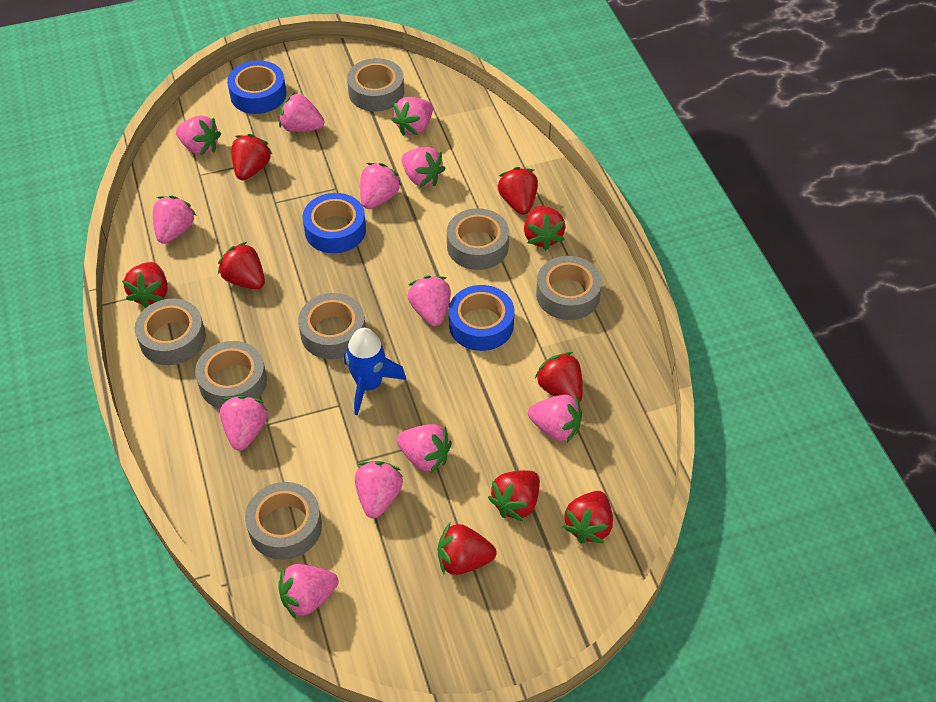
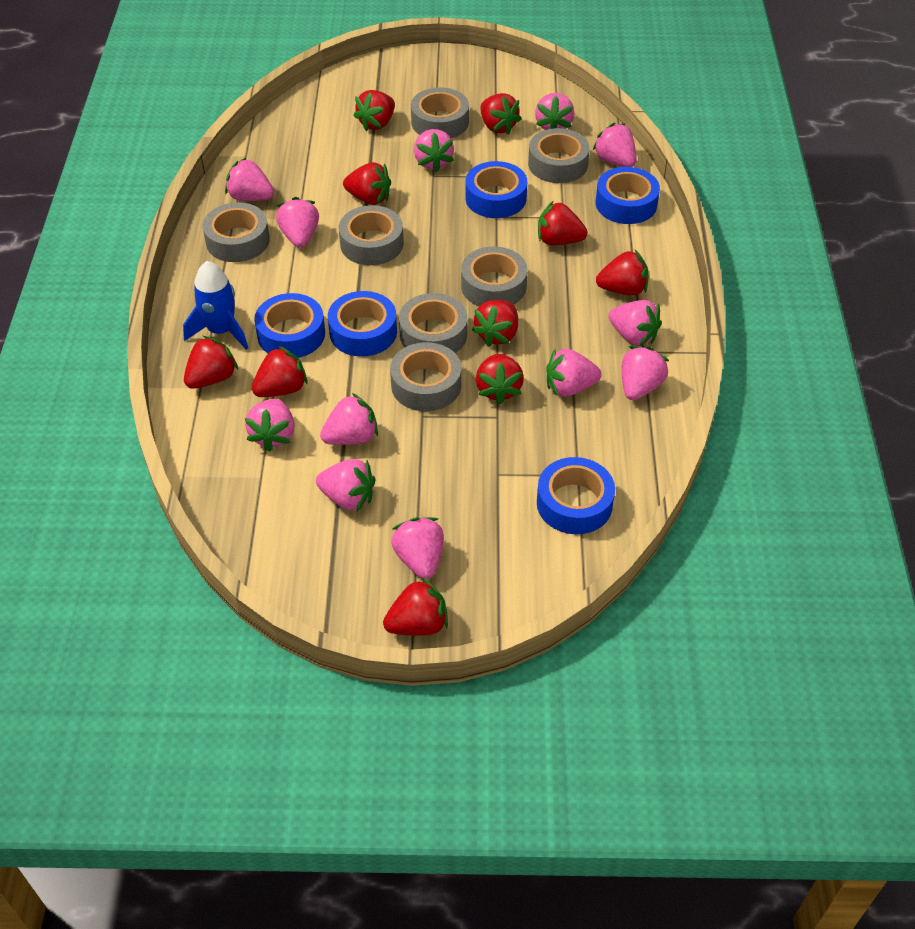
blue tape: [227,61,286,114] [303,193,366,253] [449,285,514,351] = 3 -> [254,293,325,358] [328,291,397,357] [465,161,527,218] [537,457,615,534] [596,167,660,224] = 5
red strawberry: [122,262,168,308] [218,242,265,289] [231,134,272,180] [438,523,496,575] [488,470,540,521] [498,167,538,215] [524,206,565,250] [535,352,583,402] [562,491,613,544] = 9 -> [184,336,238,389] [252,346,308,397] [343,162,391,205] [353,90,395,131] [383,577,448,635] [472,300,518,347] [476,354,524,404] [481,93,521,135] [538,201,588,245] [596,250,649,295] = 10

